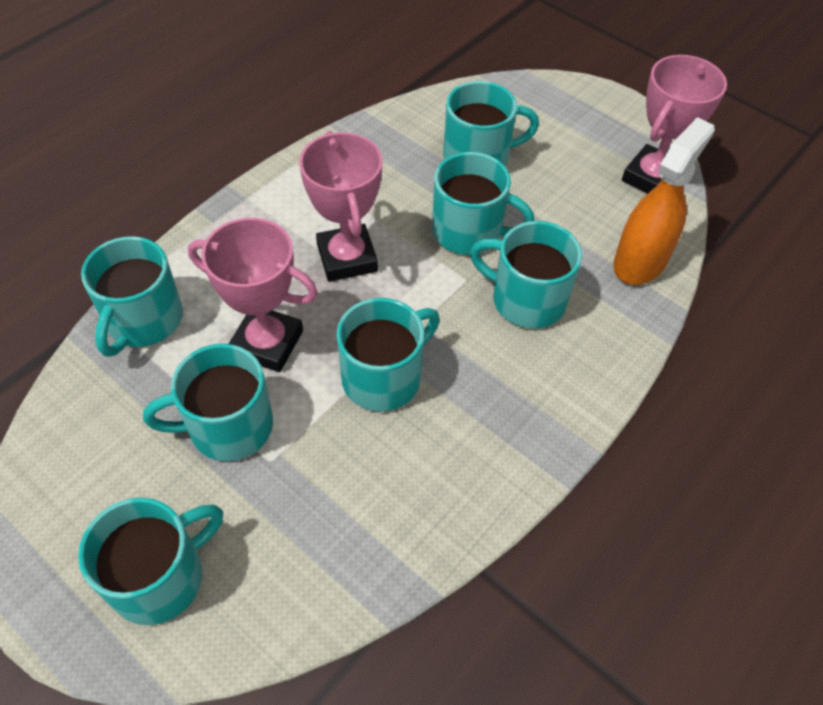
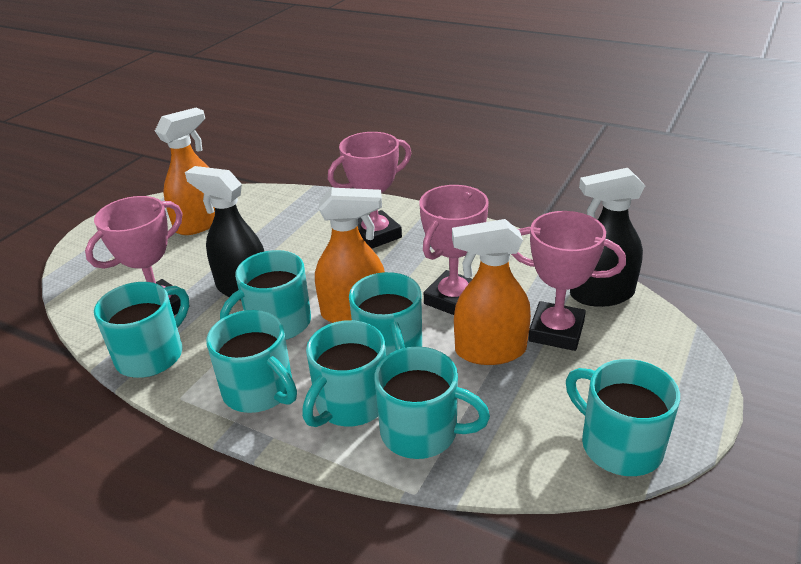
black spray bottle: none = 0 -> [185,166,264,300] [570,168,645,307] = 2
orange spray bottle: [613,117,715,285] = 1 -> [155,108,215,235] [315,188,385,323] [452,219,531,365] = 3
pink trophy: [188,218,318,372] [299,131,383,282] [622,55,727,194] = 3 -> [85,196,190,315] [328,132,411,249] [419,185,489,315] [511,211,626,351] = 4

